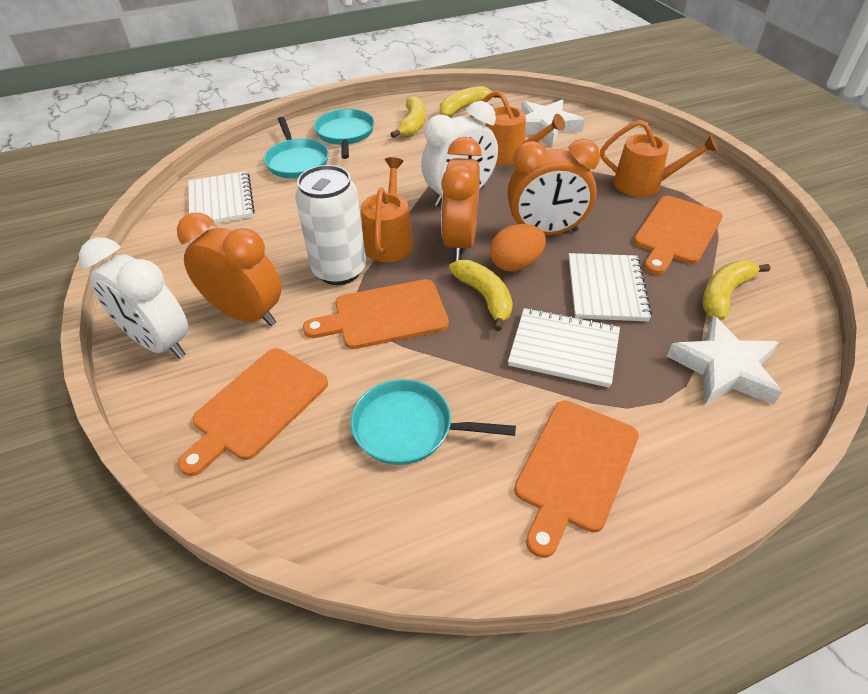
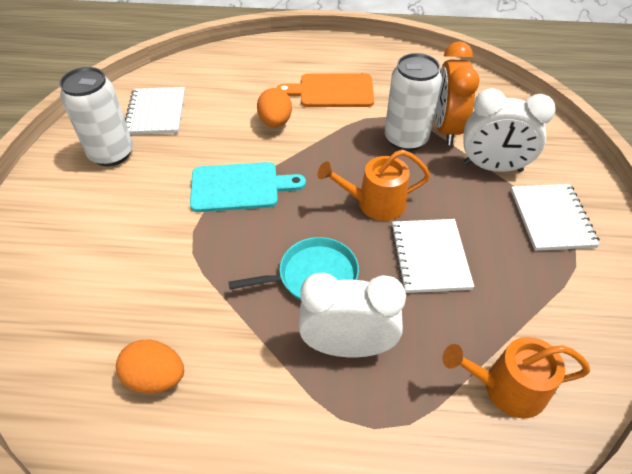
orange clock: [177,213,282,326] [441,137,482,261] [507,139,600,235] = 3 -> [435,41,480,145] = 1
orange cutting board: [178,348,328,476] [303,279,449,349] [514,400,639,558] [634,196,723,275] = 4 -> [276,73,374,107] = 1
orange egg: [490,224,546,272] = 1 -> [116,339,184,394] [257,88,292,128] = 2
orange watering can: [361,157,413,262] [470,90,565,165] [600,120,718,197] = 3 -> [317,150,430,221] [442,337,590,419] = 2
turquoise cutting board: none = 0 -> [190,162,306,212] = 1
turquoise pan: [264,117,329,179] [314,109,375,159] [351,379,516,465] = 3 -> [228,237,359,300] = 1
white can: [295,165,366,285] = 1 -> [59,67,133,166] [385,53,442,151] = 2
white star: [521,99,585,146] [667,316,782,405] = 2 -> none = 0
yellow banana: [391,96,426,138] [440,86,500,117] [449,260,513,331] [703,260,770,321] = 4 -> none = 0

